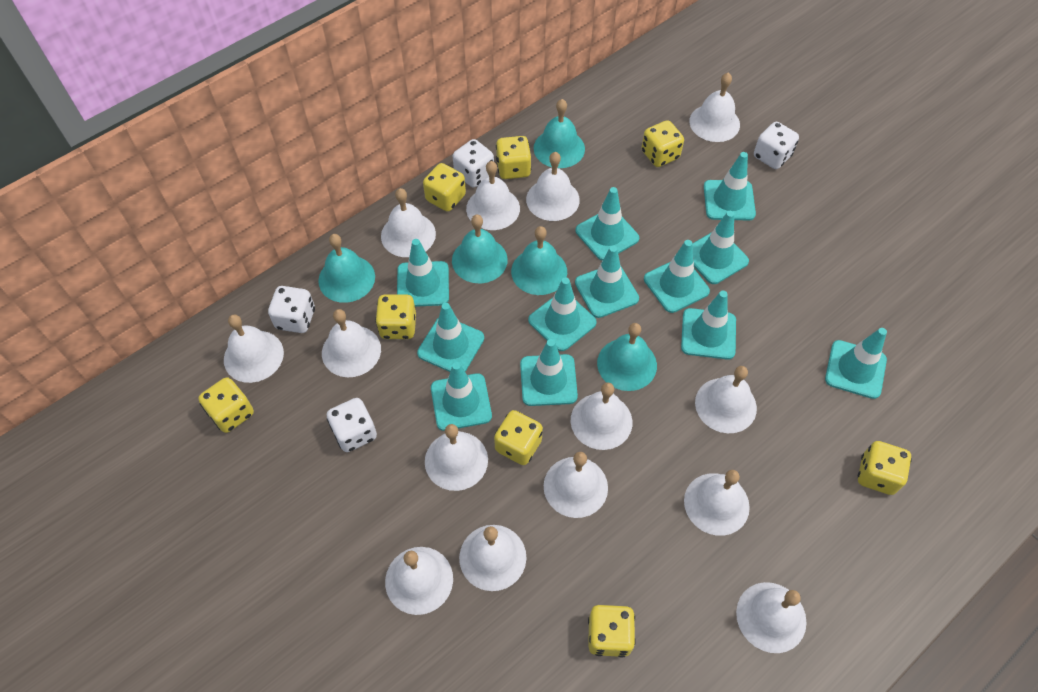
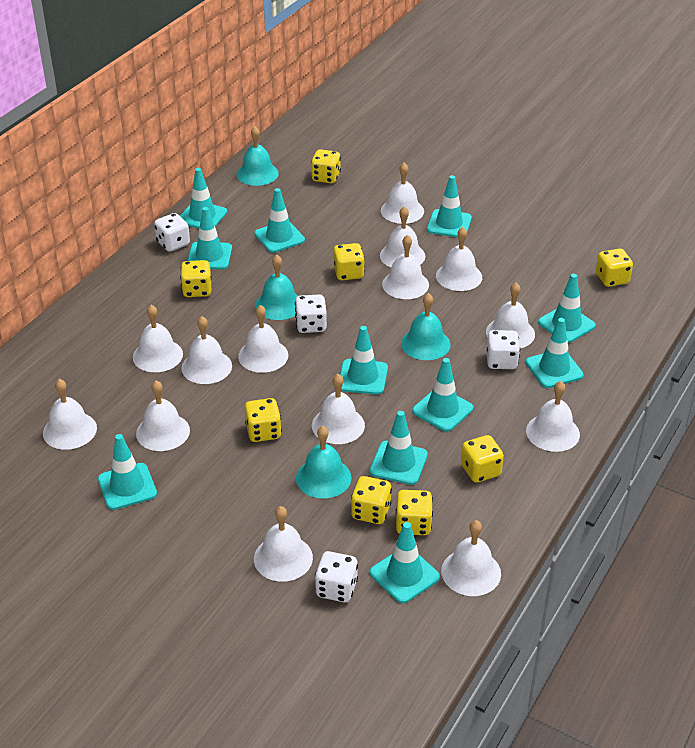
turquoise bell: [318,234,375,303] [452,214,508,283] [511,226,567,295] [534,99,585,168] [597,323,657,391] = 5 -> [237,126,279,186] [255,255,298,320] [296,426,351,499] [401,293,450,360] = 4
turquoise traffic cone: [397,239,449,307] [417,303,484,372] [431,362,492,431] [520,339,578,406] [528,277,597,351] [575,187,639,260] [575,245,639,318] [644,240,710,313] [681,291,736,360] [692,211,749,284] [704,152,756,220] [825,328,887,399] = 12 -> [98,434,157,510] [180,168,227,229] [187,207,232,270] [254,188,305,253] [340,326,388,395] [370,411,428,485] [370,522,440,603] [412,358,473,432] [427,175,472,237] [526,318,584,388] [538,274,596,343] = 11

